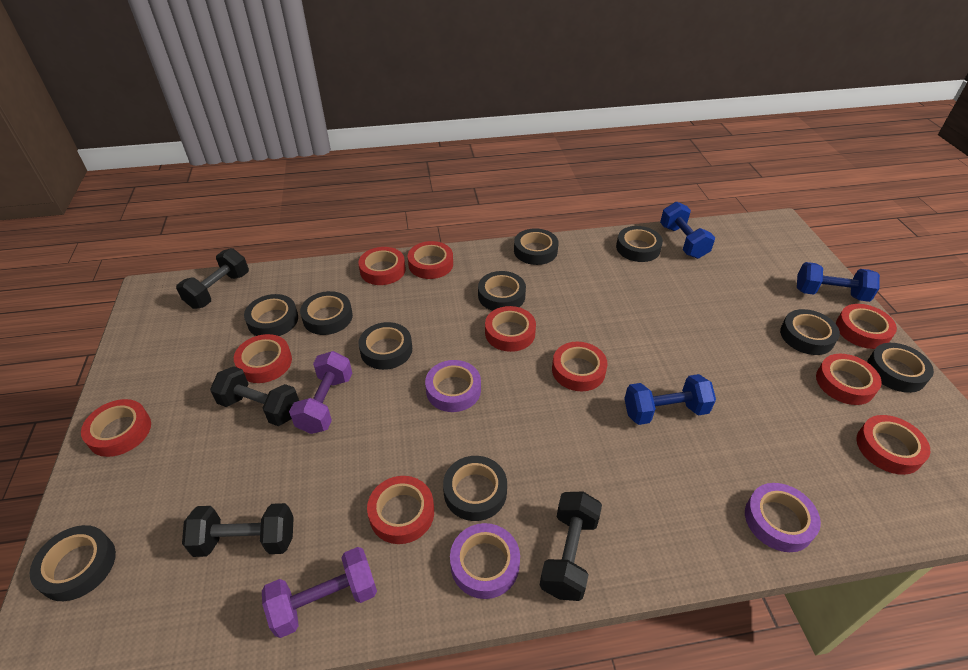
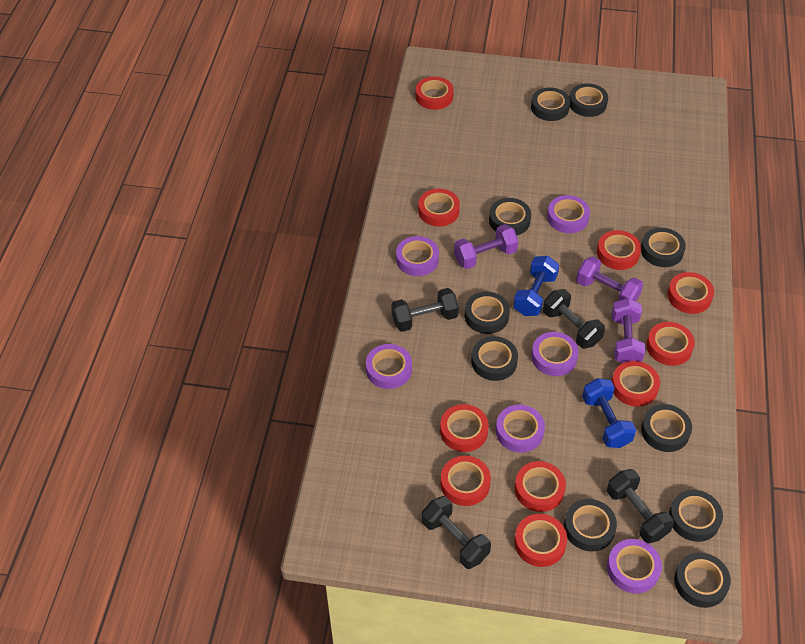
blue dumbbell: [624,374,716,425] [660,202,715,259] [797,262,880,302] = 3 -> [513,256,559,316] [582,378,636,448] = 2
purple dumbbell: [262,547,377,638] [289,351,352,434] = 2 -> [454,224,518,269] [576,256,643,301] [611,298,645,363] = 3
purple tape: [425,360,481,412] [450,523,520,599] [745,483,821,552] = 3 -> [366,344,412,389] [396,236,439,276] [496,405,545,453] [531,332,579,376] [547,195,590,233] [607,539,662,593] = 6

